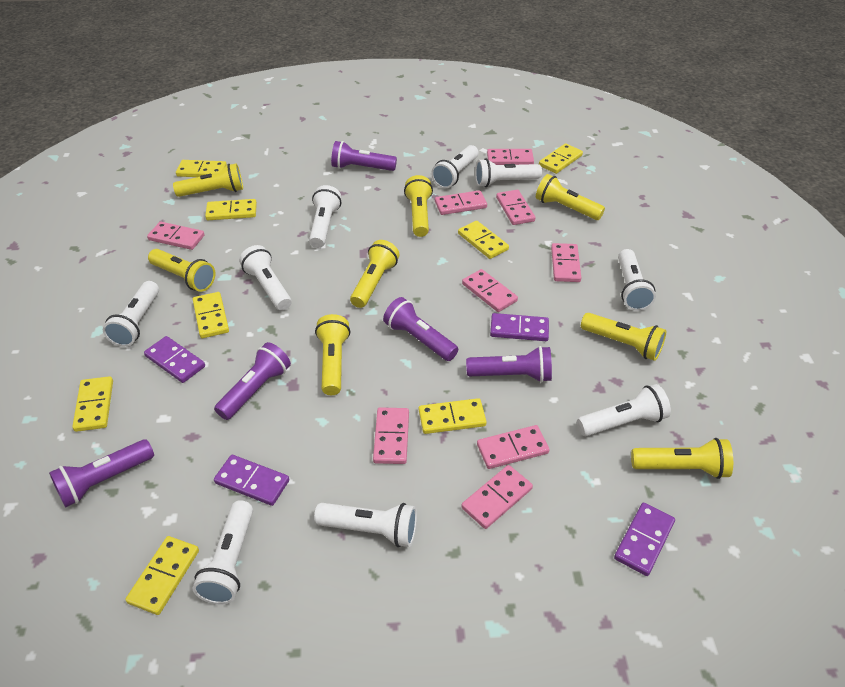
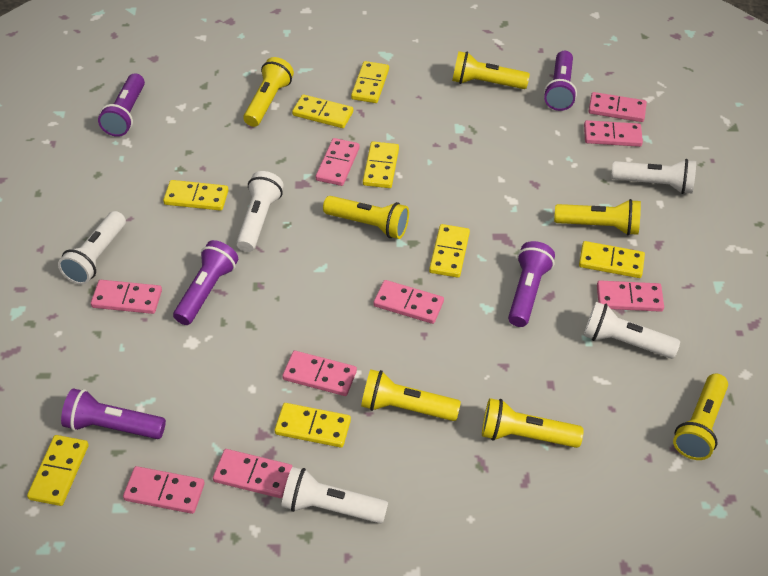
purple domino: [144,336,205,383] [214,455,289,506] [490,313,549,341] [614,503,675,576] = 4 -> none = 0
white flashlight: [103,281,159,347] [193,500,253,604] [239,245,292,311] [309,185,341,248] [314,503,417,547] [431,145,479,188] [475,158,542,187] [577,384,671,436] [618,249,656,311] = 9 -> [58,211,126,285] [236,171,284,252] [281,467,388,523] [583,302,680,359] [611,159,696,194] = 5
yellow flashlight: [148,249,215,292] [173,163,243,197] [315,314,350,395] [350,240,399,308] [404,175,433,237] [536,174,605,220] [581,313,666,361] [631,438,733,479] = 8 -> [243,57,294,127] [323,196,409,239] [361,369,461,421] [452,51,530,89] [482,398,584,448] [554,199,641,236] [673,374,728,460] = 7

